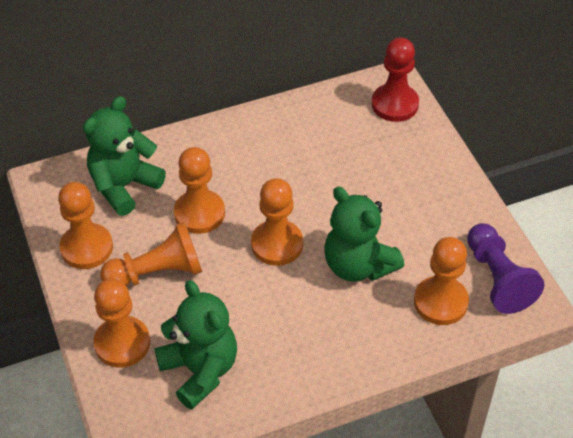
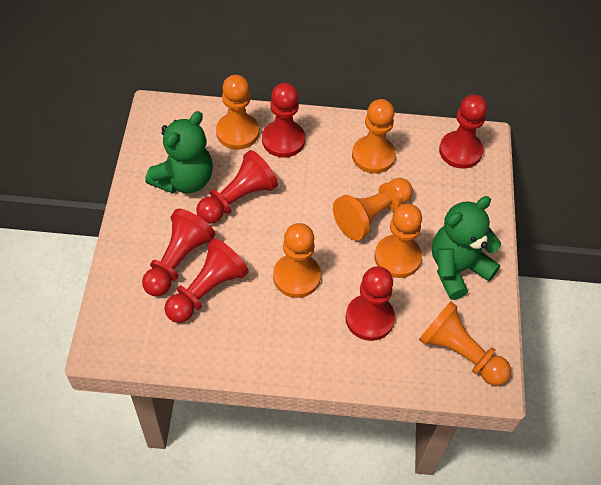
green teddy bear: [83,96,166,216] [155,280,237,410] [324,187,404,282] = 3 -> [145,111,213,193] [432,196,501,300] = 2
purple pawn: [467,223,544,314] = 1 -> none = 0
red pawn: [372,37,419,122] = 1 -> [142,209,215,296] [165,238,249,323] [196,150,278,224] [262,83,305,158] [345,266,395,341] [439,95,487,169] = 6

